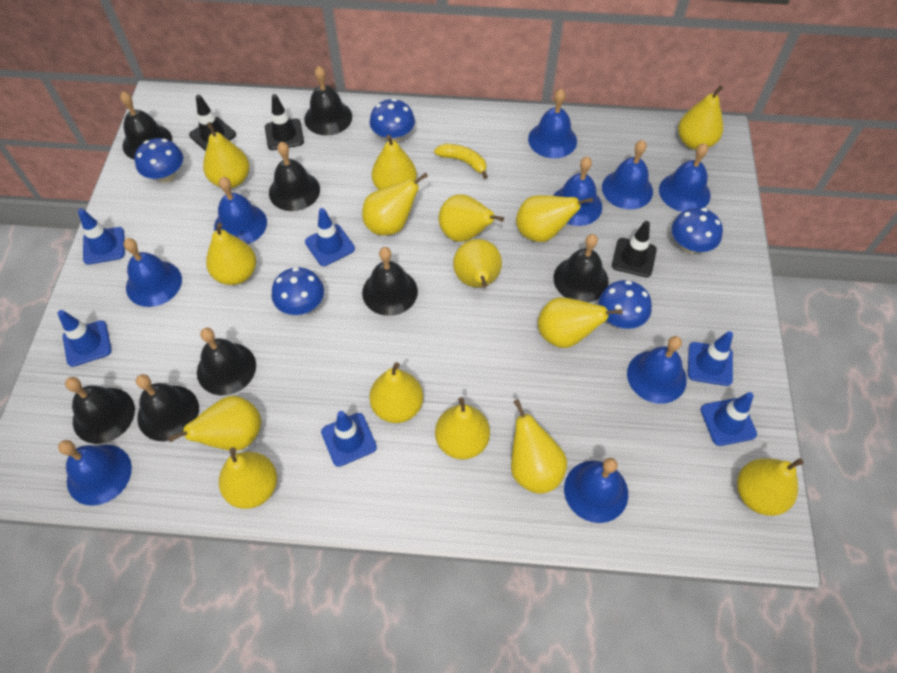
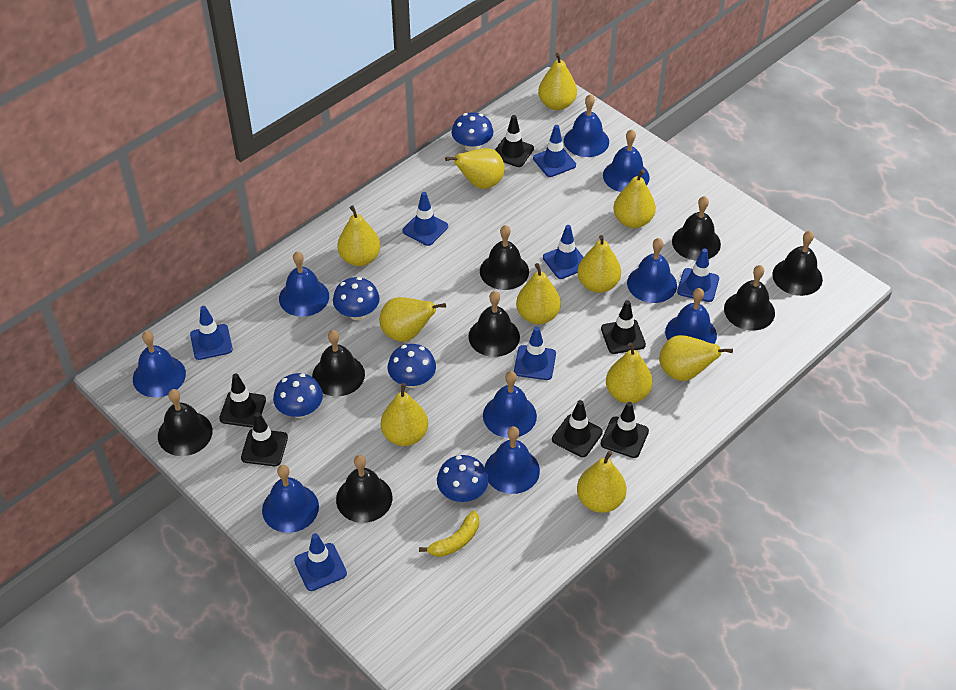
black traffic cone: [189,95,236,151] [265,94,304,150] [612,221,657,277] = 3 -> [219,373,266,428] [241,412,288,466] [495,115,534,167] [552,400,603,457] [601,300,646,354] [601,402,649,458] = 6
blue traffic cone: [57,310,112,367] [78,208,125,265] [305,208,355,266] [321,411,377,467] [688,331,733,386] [700,392,757,446] = 6 -> [190,306,233,360] [294,533,347,591] [403,192,448,246] [514,327,556,380] [533,125,576,177] [543,225,583,279] [677,248,719,302] = 7
yellow pear: [168,396,261,451] [203,122,249,188] [206,223,256,285] [219,447,277,509] [362,172,428,235] [369,362,423,423] [372,135,417,190] [435,397,490,459] [439,194,504,242] [453,239,502,288] [511,399,567,494] [516,195,593,242] [538,297,623,348] [678,85,723,150] [737,458,804,516] = 15 -> [337,206,381,266] [379,297,446,342] [381,383,428,446] [445,148,505,189] [516,263,561,324] [538,53,577,110] [577,235,621,293] [577,451,626,513] [606,342,653,403] [613,169,656,228] [659,335,733,381] = 11

